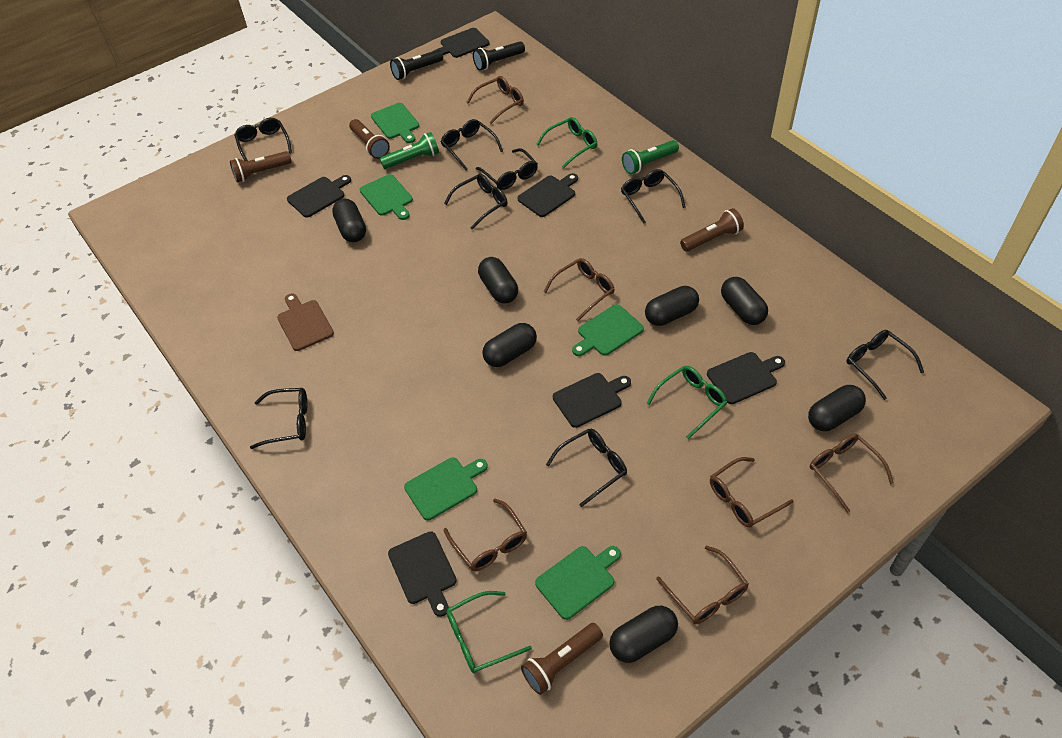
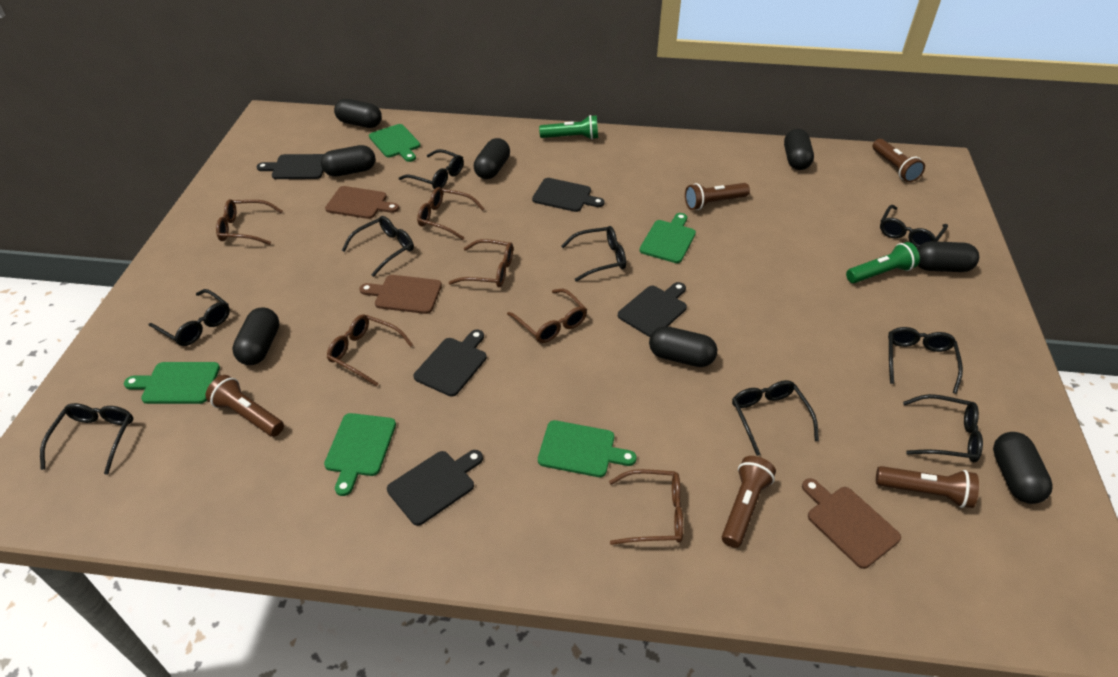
black capsule: [332,199,366,242] [478,257,518,303] [482,323,537,367] [609,606,678,663] [645,286,699,326] [721,277,768,325] [808,385,866,431] = 7 -> [232,308,279,365] [321,145,375,177] [334,99,382,128] [474,138,510,179] [649,326,717,367] [784,129,814,170] [917,241,979,272] [993,432,1053,504] = 8
black cutting board: [287,175,351,218] [388,531,457,617] [434,28,490,58] [517,173,578,217] [553,373,631,428] [707,352,785,404] = 6 -> [257,154,324,179] [387,450,483,526] [414,330,487,397] [532,178,605,212] [618,282,687,337] = 5
black flashlight: [390,50,443,80] [473,41,525,70] = 2 -> none = 0
black glasses: [234,118,292,161] [250,388,307,449] [440,119,503,170] [444,174,507,229] [476,148,538,190] [546,429,627,507] [621,169,686,224] [846,330,924,400] = 8 -> [40,403,133,475] [148,289,230,346] [342,216,414,277] [399,149,464,189] [561,226,626,282] [732,380,819,456] [880,205,948,248] [888,327,963,394] [903,394,983,462] = 9
brown cutting board: [277,293,334,351] = 1 -> [325,186,399,219] [359,275,442,314] [802,478,901,569] = 3
brown flashlight: [230,151,292,182] [349,119,390,159] [521,623,603,695] [680,208,744,252] = 4 -> [206,375,284,437] [685,183,750,210] [722,456,776,548] [873,139,925,182] [876,466,979,508] = 5
green glasses: [446,591,532,674] [536,117,597,169] [646,366,727,439] = 3 -> none = 0

